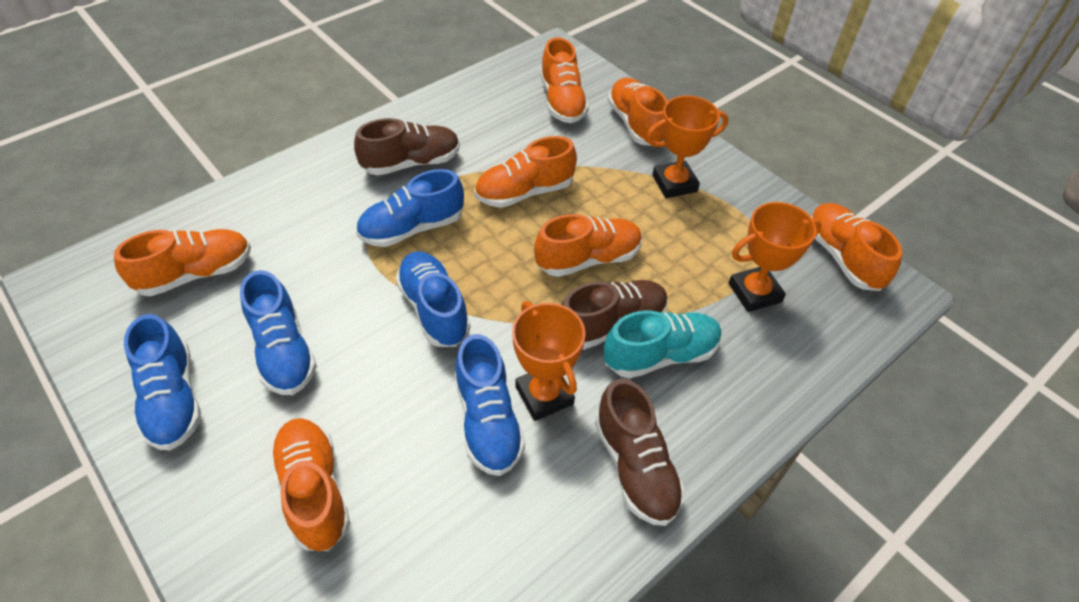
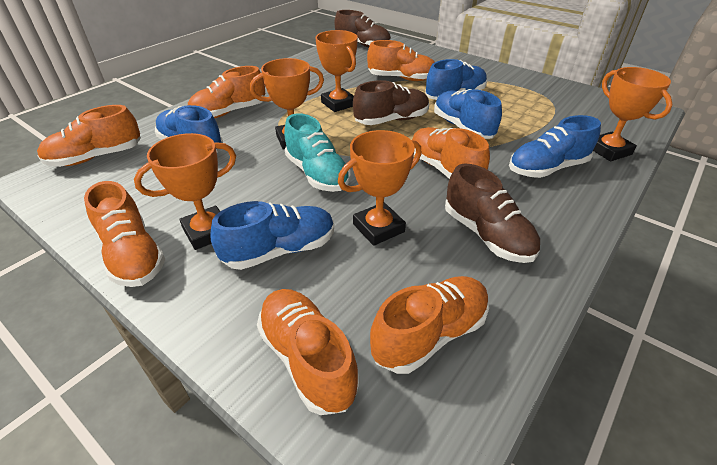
orange trophy: [512,301,585,421] [646,95,728,198] [729,202,822,312] = 3 -> [134,133,236,250] [250,58,324,149] [316,30,358,112] [338,130,422,246] [593,67,672,162] = 5

